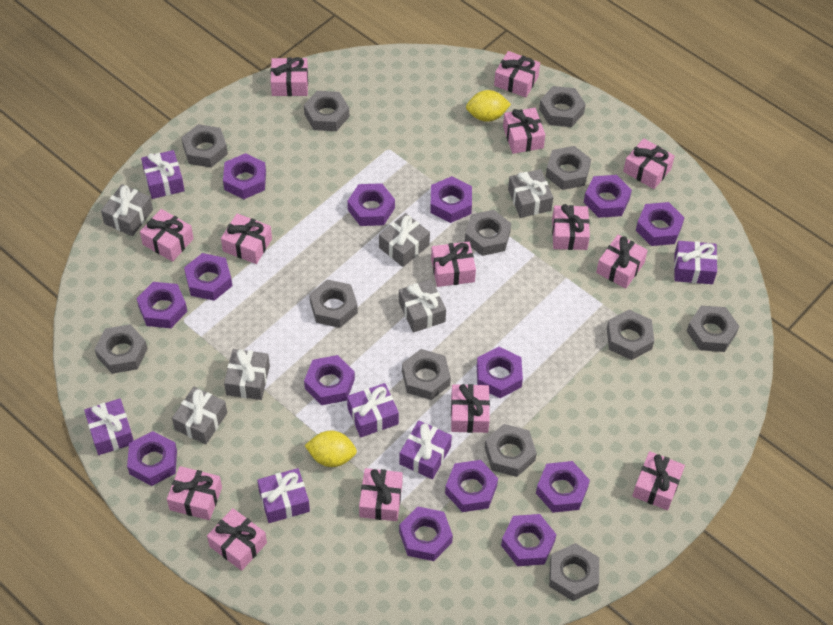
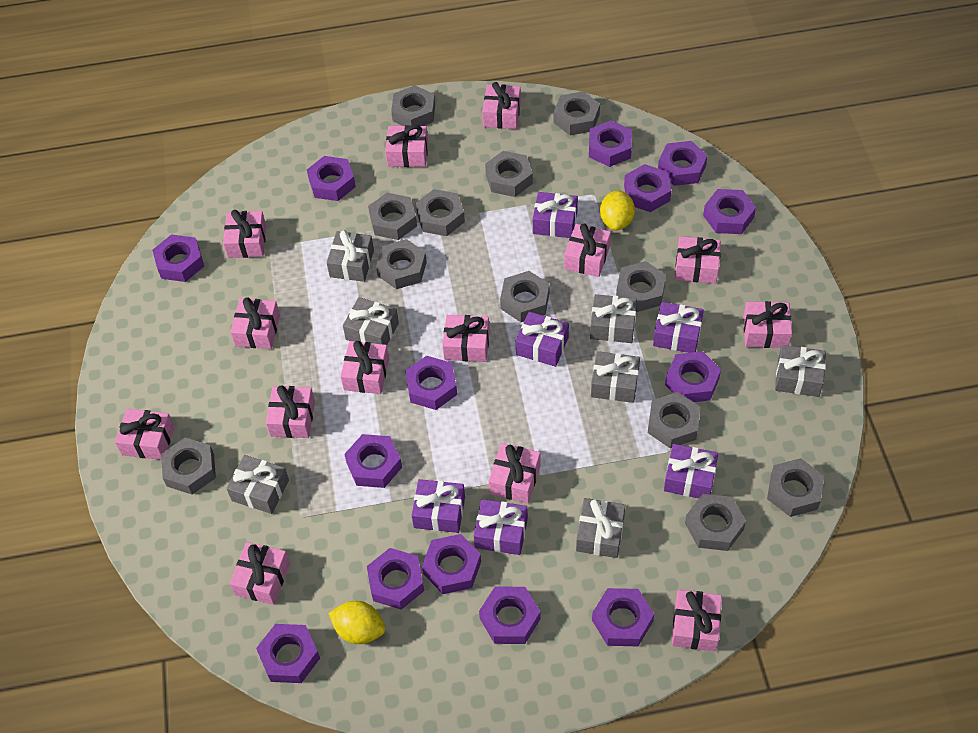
grey gift: [101,184,153,236] [172,387,227,445] [224,349,270,400] [379,213,430,267] [399,279,446,332] [508,169,553,218] = 6 -> [226,455,289,514] [326,230,374,282] [343,297,399,345] [576,498,626,558] [590,294,637,343] [591,351,640,403] [775,345,826,397] = 7

